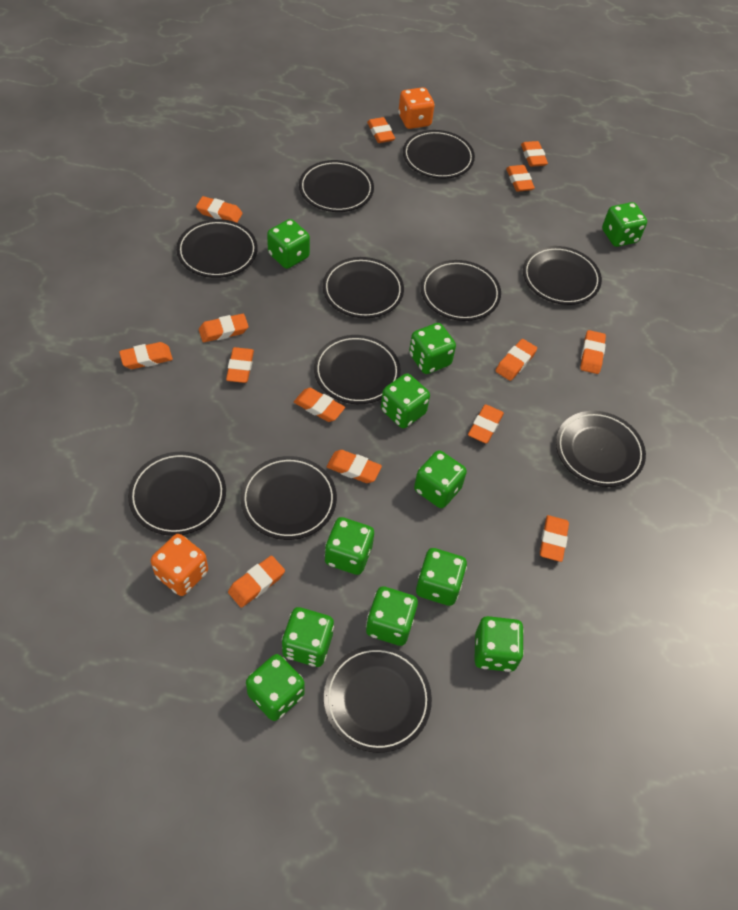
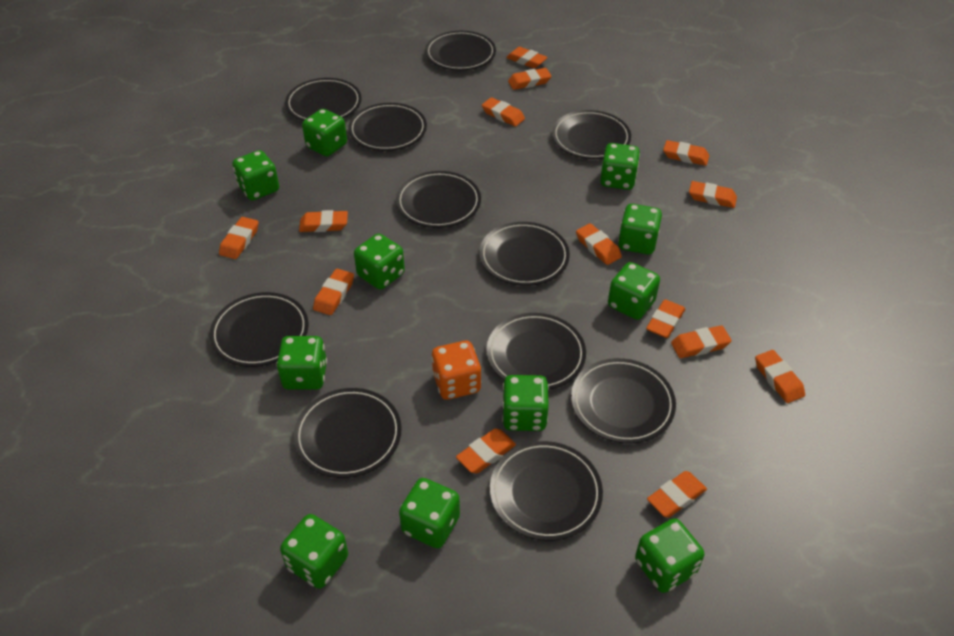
orange dice: [151,534,208,596] [398,87,434,129] = 2 -> [431,341,481,400] = 1

